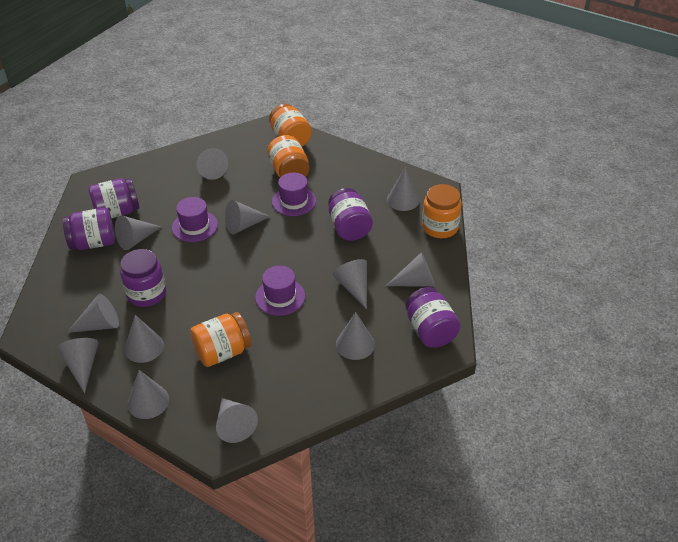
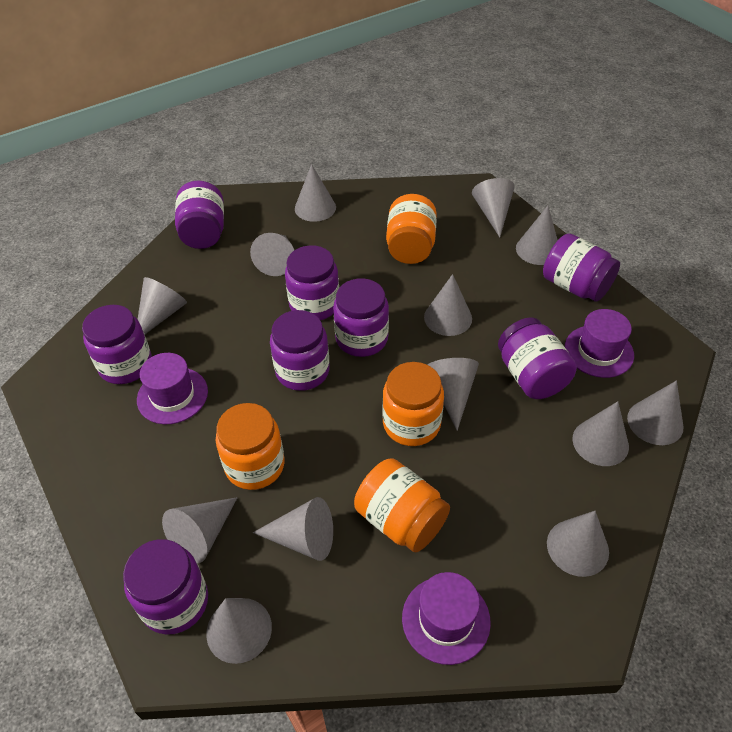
grey cone: [57,338,99,393] [67,294,119,333] [115,215,161,250] [125,315,164,363] [127,370,169,419] [197,148,228,180] [216,398,258,443] [225,200,271,234] [333,259,367,309] [336,312,375,360] [386,252,435,287] [387,168,420,211] = 12 -> [137,277,187,334] [162,497,238,563] [206,598,272,664] [250,233,294,276] [253,497,333,561] [295,164,336,222] [424,274,472,336] [428,358,479,431] [472,178,515,237] [516,206,558,265] [547,511,609,577] [572,401,629,466] [627,380,683,445] = 13
purple jar: [63,208,115,250] [88,178,139,218] [120,249,166,307] [328,188,373,241] [405,287,460,348] = 5 -> [82,305,152,384] [123,539,208,635] [175,181,224,249] [270,310,330,391] [285,245,339,320] [333,278,389,357] [498,317,577,399] [543,233,620,302] = 8

